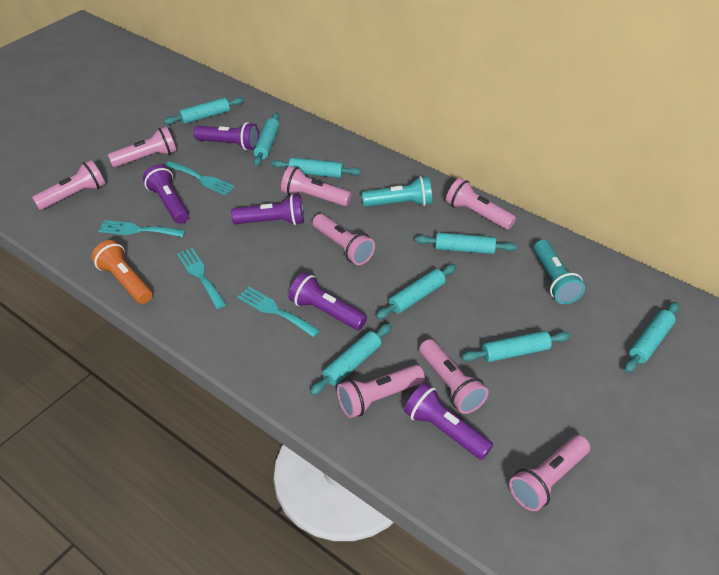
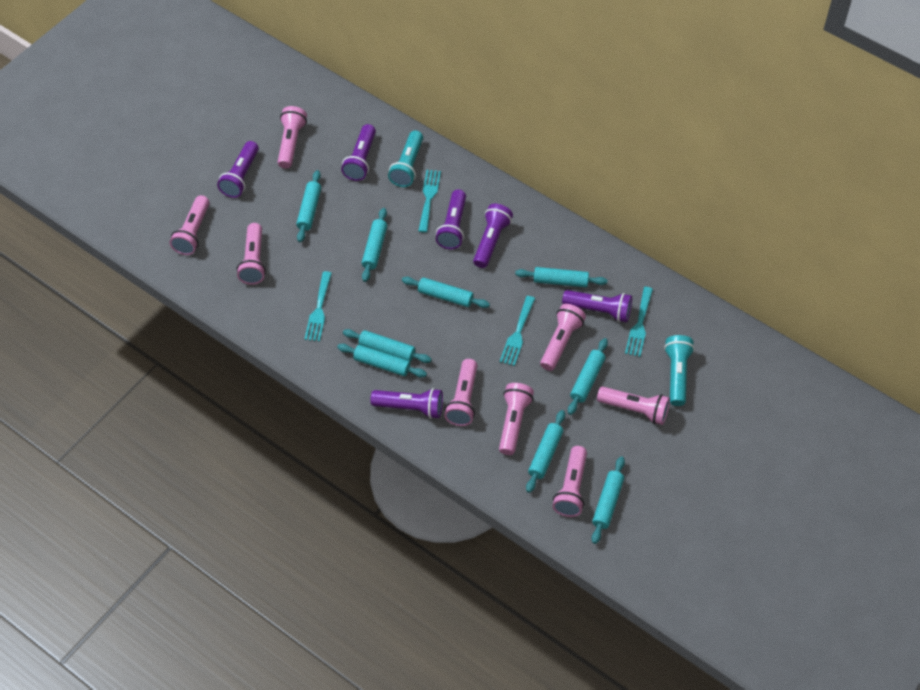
orange flashlight: [91,240,153,304] = 1 -> none = 0
purple flashlight: [143,164,189,224] [193,122,259,150] [231,194,304,225] [288,272,367,330] [404,383,493,460] = 5 -> [217,141,259,198] [341,124,376,181] [370,388,443,419] [436,190,466,249] [473,204,513,268] [562,290,632,322] = 6
turquoise rolling pin: [164,97,244,124] [253,113,280,166] [271,158,361,178] [310,323,392,395] [376,264,456,319] [415,232,517,254] [462,331,570,362] [625,302,679,373] = 8 -> [296,170,321,242] [337,344,427,377] [343,329,432,363] [362,208,387,282] [402,277,490,308] [515,267,607,287] [526,410,565,493] [568,338,608,415] [592,456,625,544] = 9

